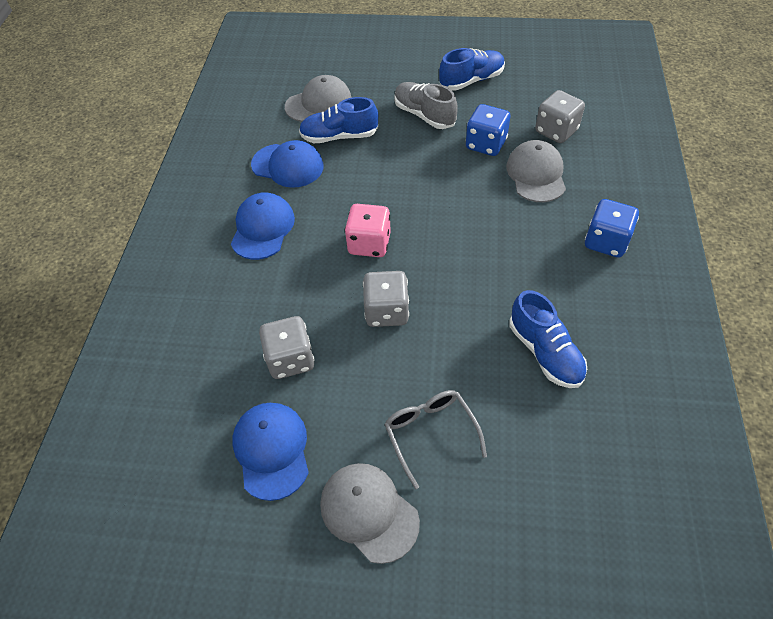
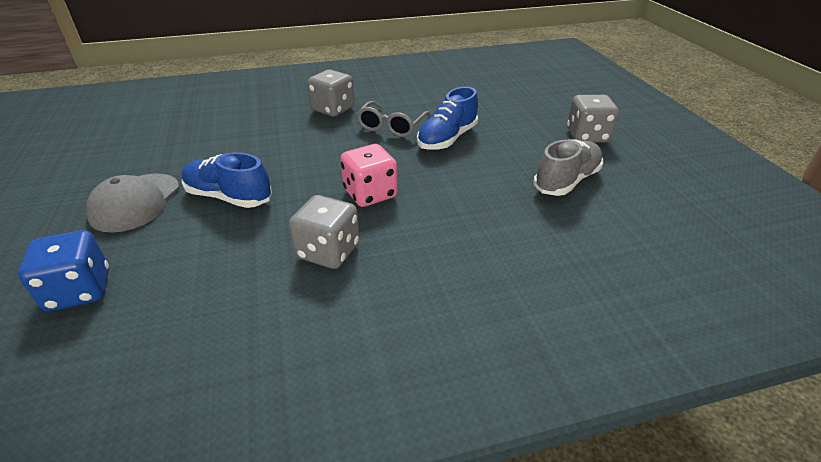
blue cap: [231,192,295,260] [232,403,309,501] [251,140,324,188] = 3 -> none = 0
blue dice: [466,104,511,156] [585,199,639,258] = 2 -> [18,230,109,311] = 1
blue shoe: [299,97,378,143] [439,48,505,91] [510,290,587,388] = 3 -> [182,152,272,208] [417,87,478,150] = 2
grey cap: [285,75,351,122] [320,463,420,564] [506,140,566,202] = 3 -> [86,173,179,232] = 1

